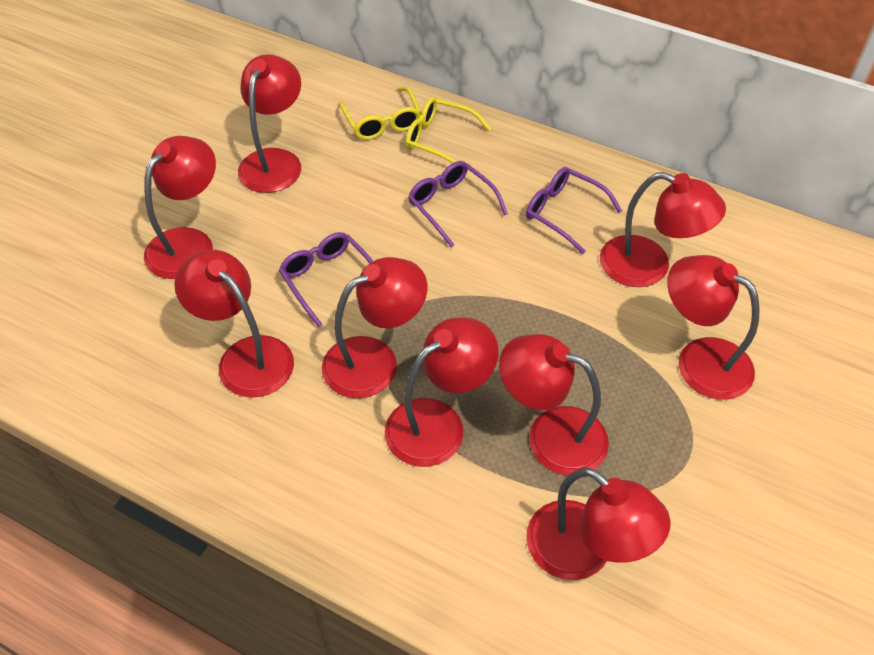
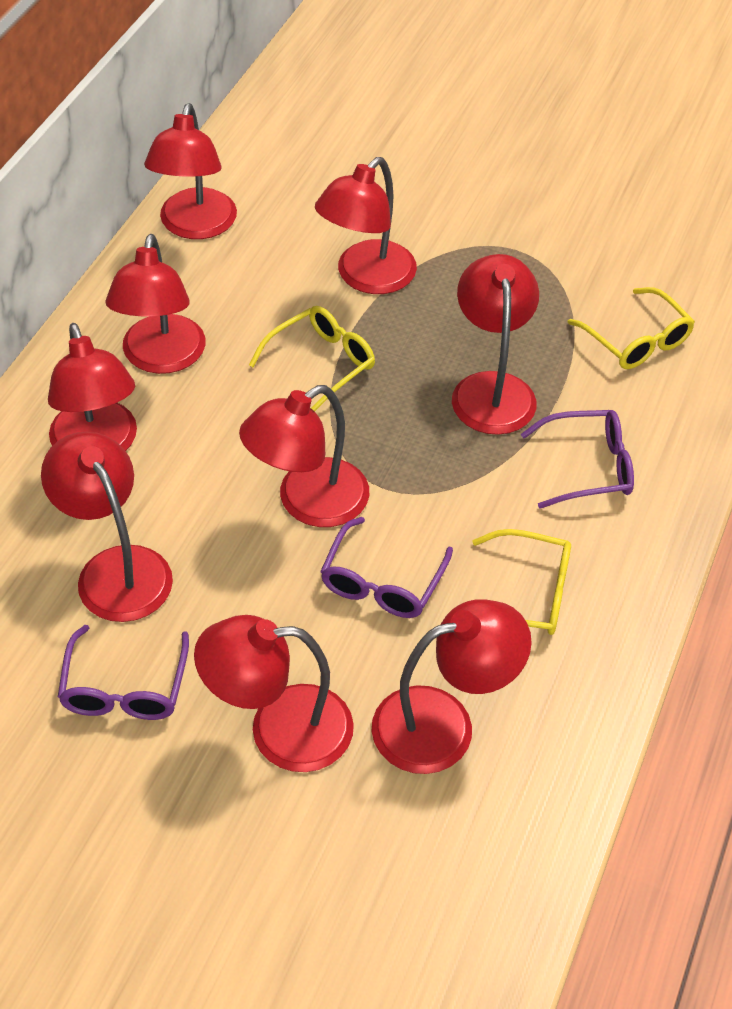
yellow glasses: [339,87,422,140] [405,97,491,163] = 2 -> [249,306,375,411] [473,529,571,635] [567,287,695,369] = 3

